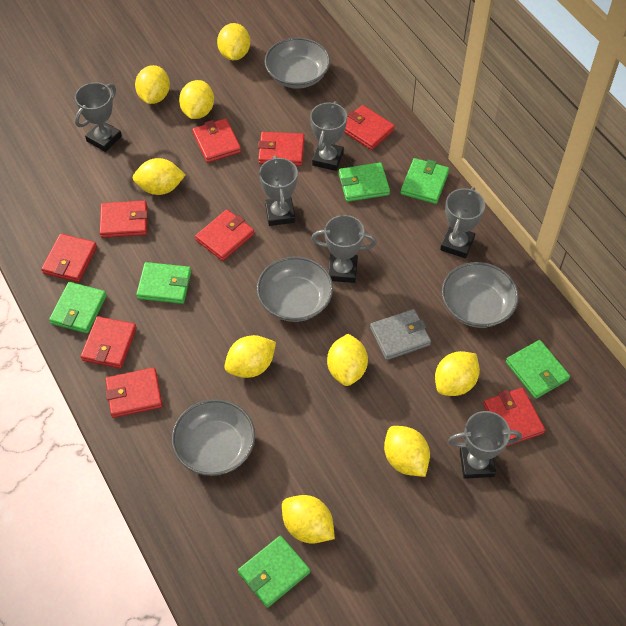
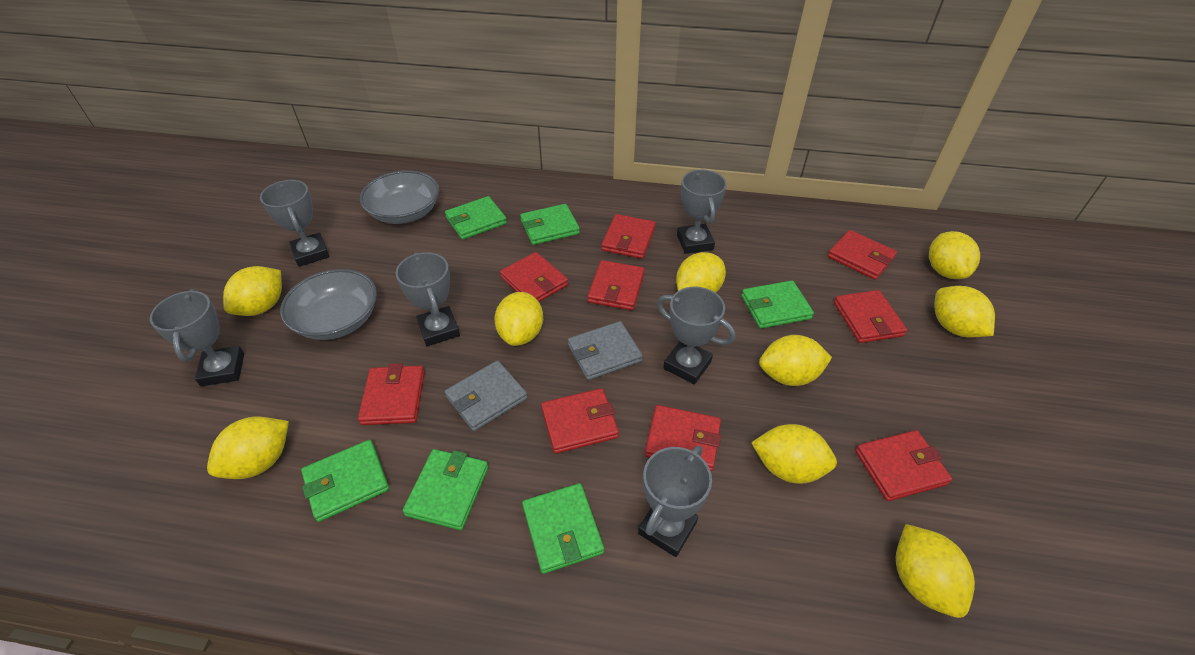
grey bowl: [171,399,255,476] [257,256,333,322] [264,37,330,89] [442,262,519,328] = 4 -> [280,269,377,340] [360,170,439,224] = 2
grey wallet: [370,309,431,360] = 1 -> [445,360,527,431] [568,321,643,380] = 2

